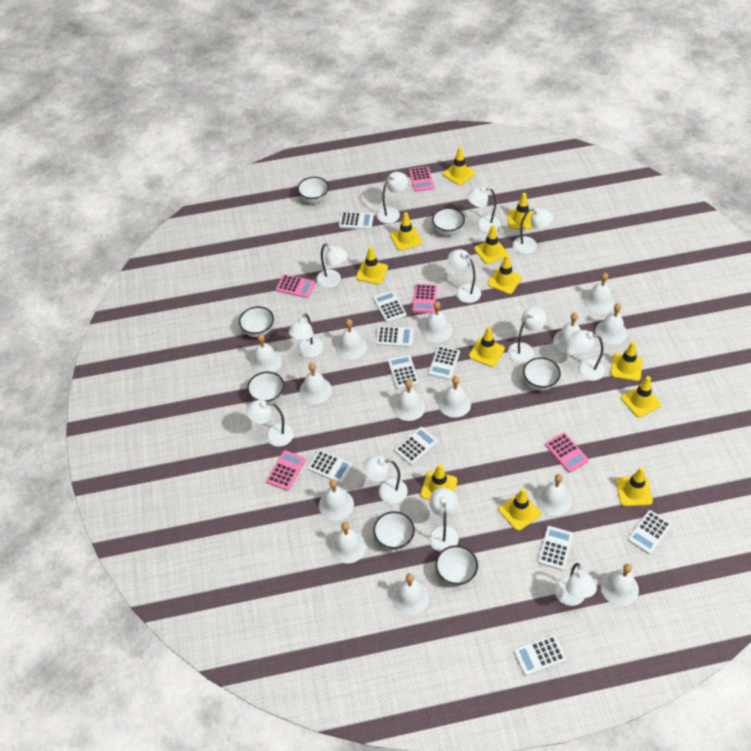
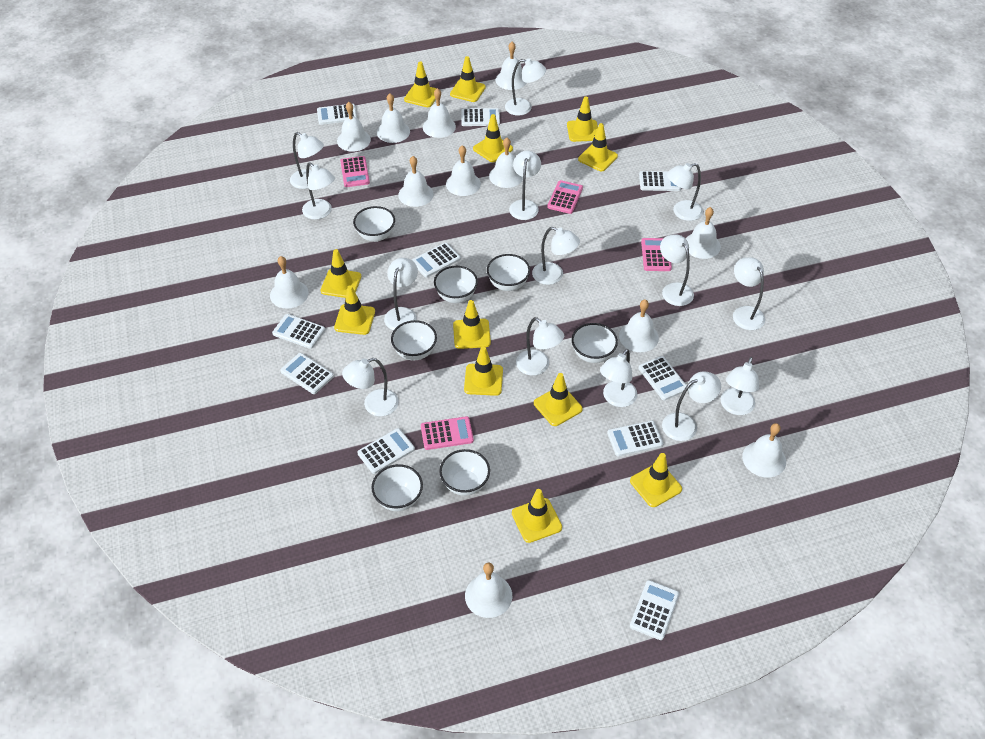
pink calculator: [266,450,306,491] [276,274,315,298] [409,166,434,192] [412,284,437,313] [545,433,589,473] = 5 -> [340,156,370,187] [421,416,474,450] [547,180,583,214] [641,238,672,271] = 4
white bell: [250,334,282,373] [300,363,332,404] [319,479,354,521] [330,522,366,563] [336,319,367,360] [391,574,429,615] [393,380,426,421] [421,302,452,342] [438,376,471,418] [536,474,572,516] [553,313,581,354] [583,273,615,314] [595,303,627,345] [600,564,639,606] = 14 -> [270,256,309,308] [337,102,371,152] [377,93,410,143] [398,156,434,207] [423,88,456,138] [446,145,481,196] [465,563,512,618] [489,138,523,188] [496,42,526,90] [619,300,659,352] [686,207,721,259] [742,423,786,478] = 12
white lamp: [246,400,294,447] [288,313,323,358] [316,243,348,288] [363,456,408,504] [377,172,408,224] [429,488,459,552] [448,249,481,303] [467,187,500,233] [508,307,547,363] [513,208,553,254] [555,563,597,606] [571,330,605,381] = 12 -> [290,132,324,189] [302,162,335,220] [342,358,399,416] [384,258,418,330] [505,58,546,116] [509,151,541,220] [516,317,564,376] [532,227,580,285] [600,349,637,407] [660,234,694,306] [662,371,721,441] [667,163,703,221] [721,357,759,415] [733,257,765,330] = 14

